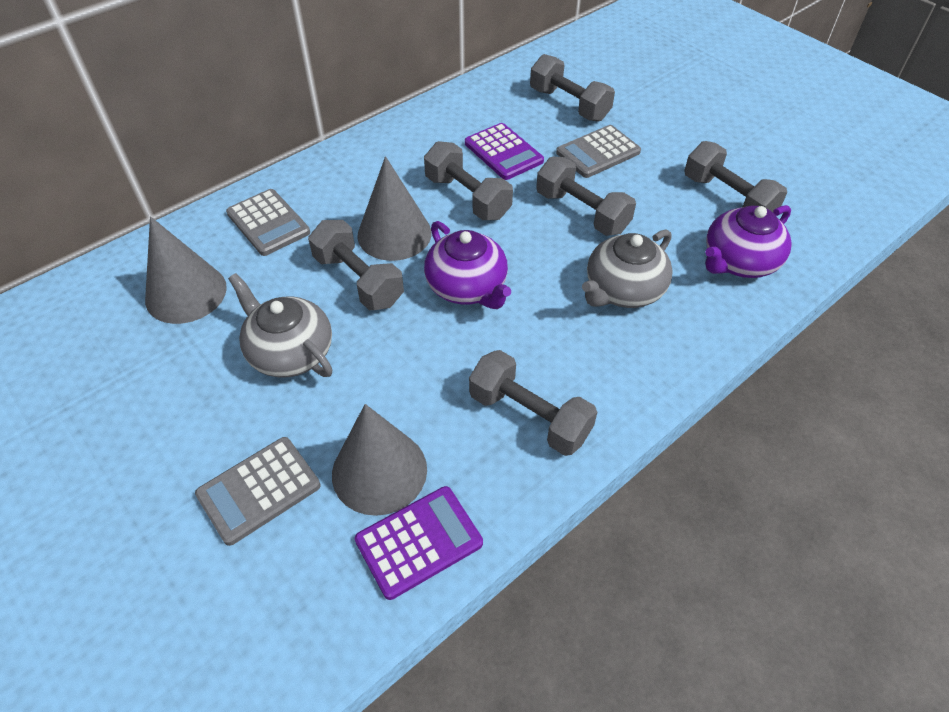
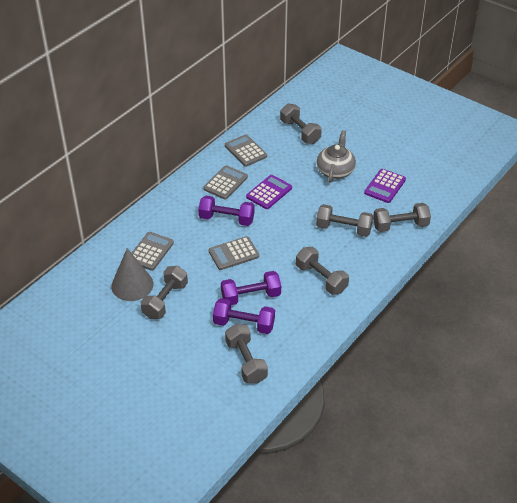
grey calculator: [195,437,321,546] [226,189,310,256] [556,125,641,178] = 3 -> [132,232,174,271] [203,165,248,200] [209,236,259,270] [225,134,267,167] = 4
grey cone: [145,216,227,324] [332,404,427,516] [357,156,431,261] = 3 -> [111,248,153,301] = 1
grey teapot: [228,273,332,378] [582,229,673,308] = 2 -> [317,130,356,183] = 1
purple dumbbell: none = 0 -> [198,196,255,226] [213,298,275,334] [221,271,281,305] = 3
purple teapot: [424,221,511,309] [705,205,791,278] = 2 -> none = 0

